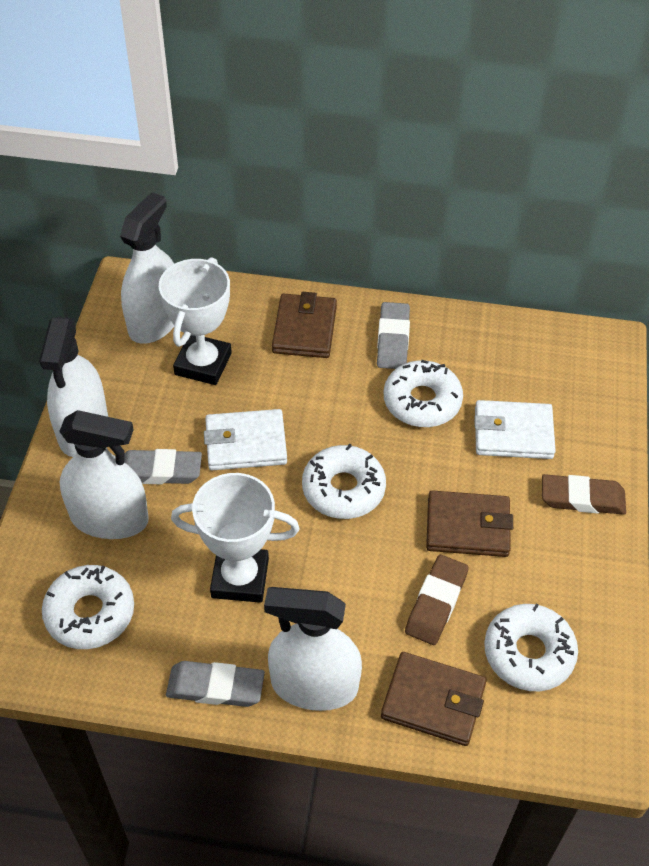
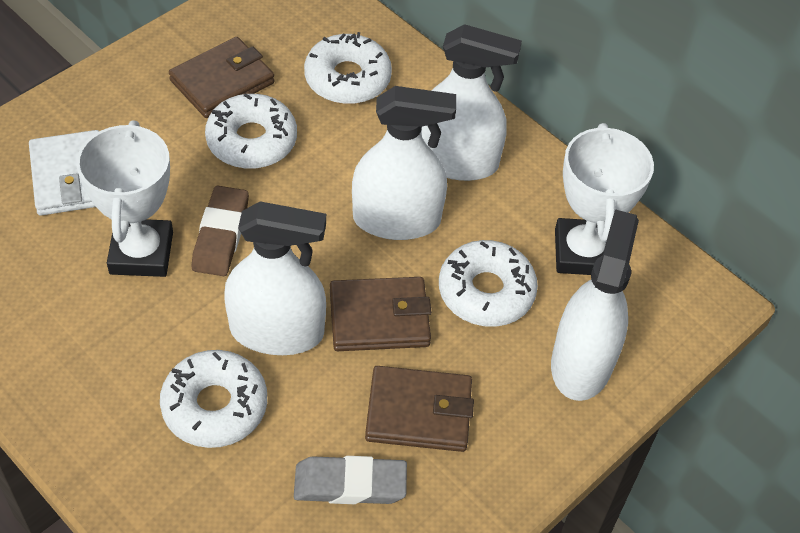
brown eraser: [405,555,469,645] [542,474,626,515] = 2 -> [192,186,249,276] = 1
grey eraser: [124,449,202,484] [166,661,265,707] [377,302,410,369] = 3 -> [294,456,407,504] = 1
white wallet: [204,409,287,470] [474,400,556,459] = 2 -> [29,130,99,216] = 1

